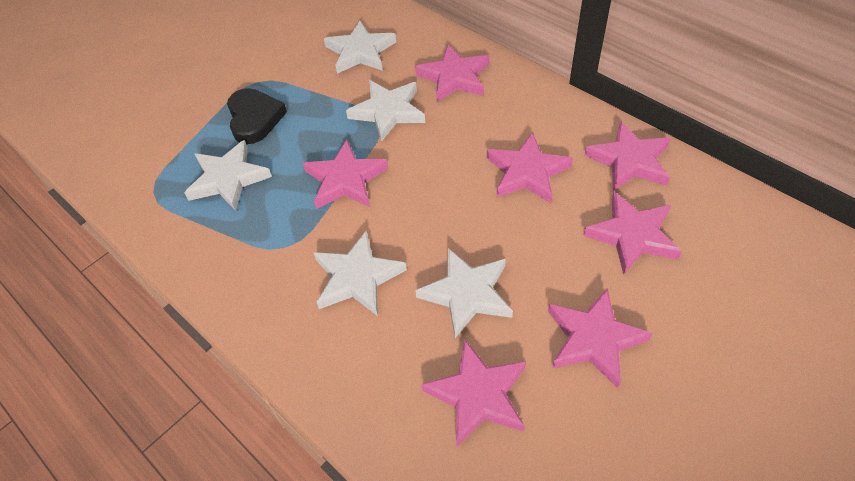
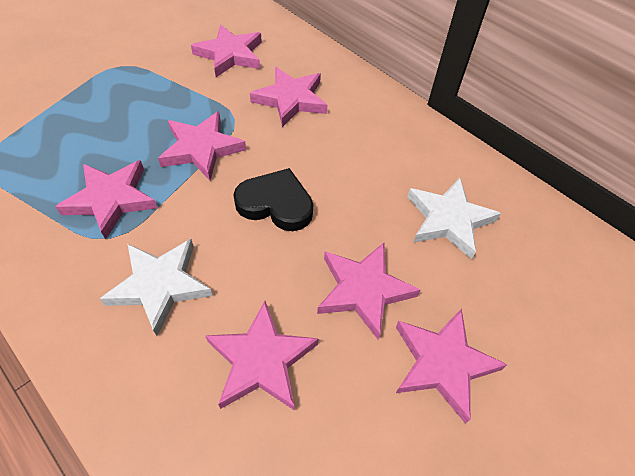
white star: [184,140,272,211] [314,230,407,316] [324,21,396,74] [346,80,425,142] [415,248,513,338] = 5 -> [100,239,213,336] [407,178,501,259] = 2

